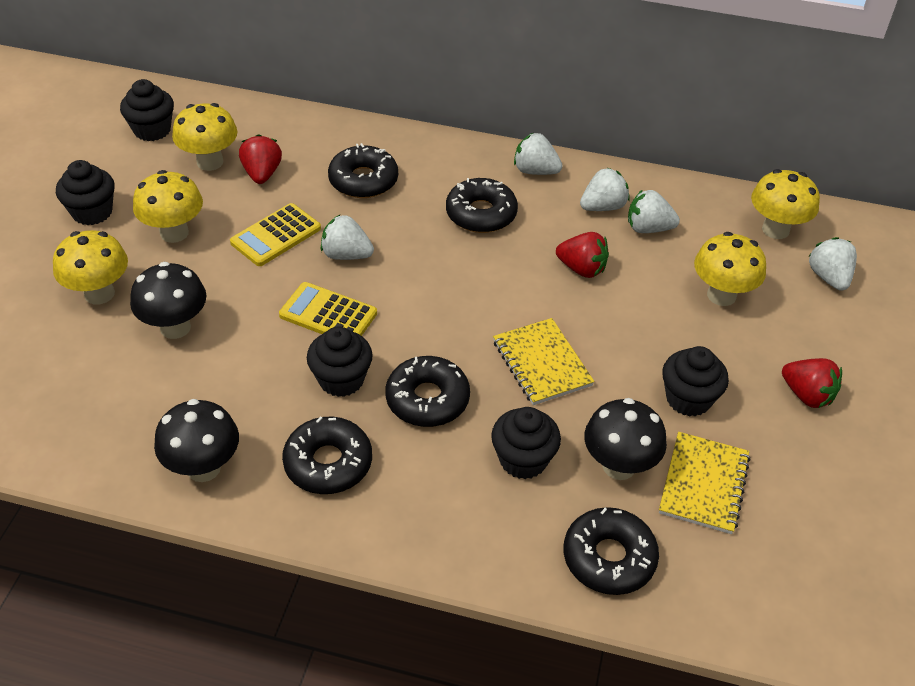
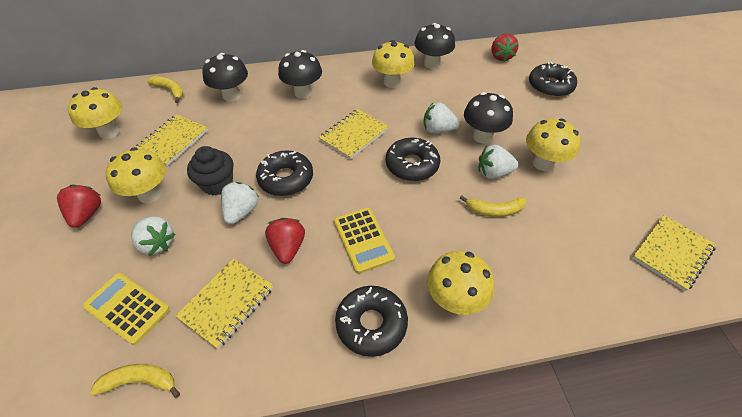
black cupcake: [56,160,115,225] [120,79,174,141] [307,327,373,397] [491,407,561,479] [662,346,729,417] = 5 -> [187,146,234,196] = 1
black donut: [282,416,372,494] [328,143,398,198] [386,356,470,427] [446,178,518,233] [564,507,659,595] = 5 -> [256,150,313,196] [335,286,408,357] [386,138,440,181] [529,62,577,97] = 4
black mushroom: [130,262,206,339] [154,399,239,482] [584,398,667,480] = 3 -> [202,53,248,102] [278,50,322,99] [414,23,455,69] [464,92,513,143] = 4
white strawberry: [321,215,374,260] [514,133,563,175] [580,168,630,211] [628,190,680,233] [808,237,857,291] = 5 -> [131,217,175,256] [221,182,259,224] [424,102,460,134] [479,145,518,179] = 4
yellow banana: none = 0 -> [90,364,180,398] [147,76,183,103] [460,195,526,217] = 3
yellow notebook: [493,318,595,405] [659,432,750,534] = 2 -> [136,114,208,166] [175,259,274,349] [319,109,389,159] [632,215,716,292] = 4

